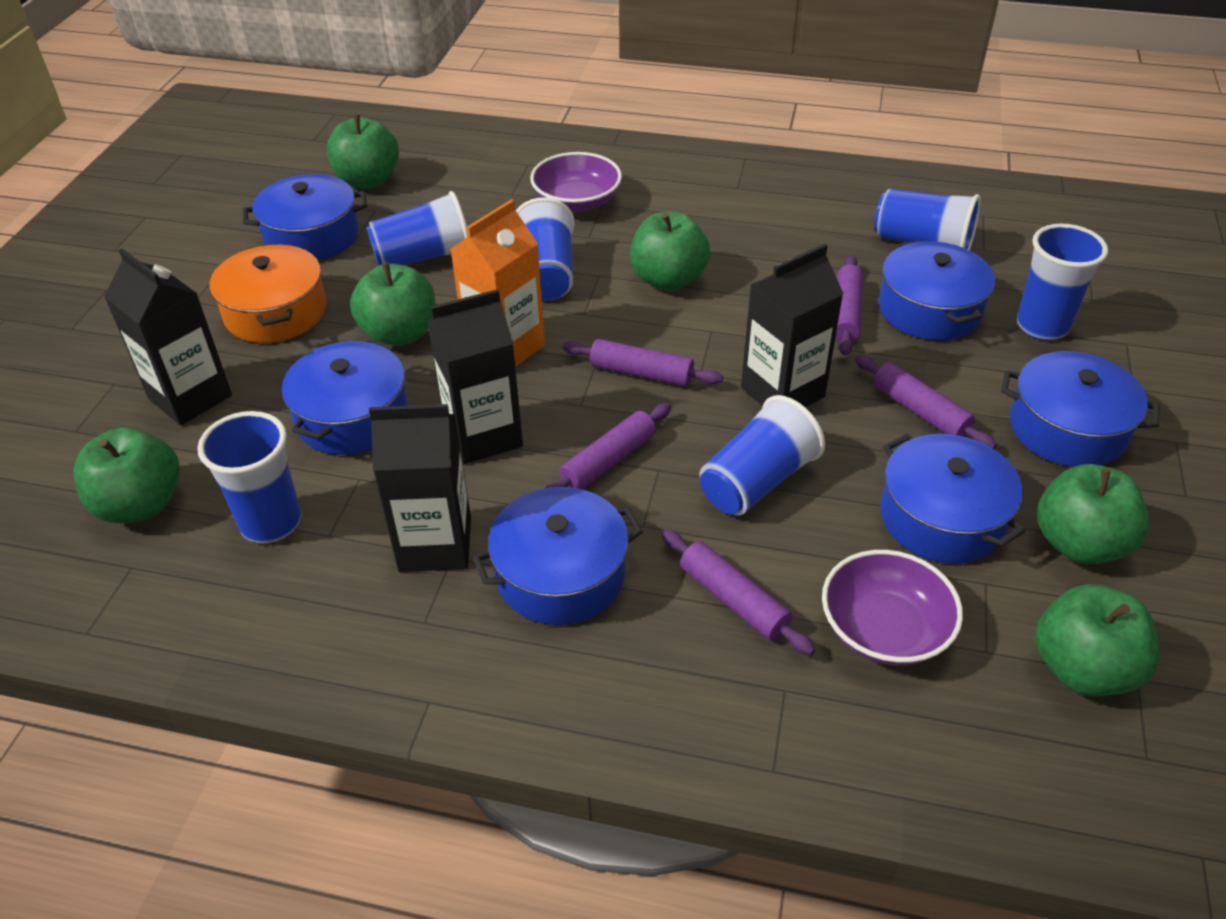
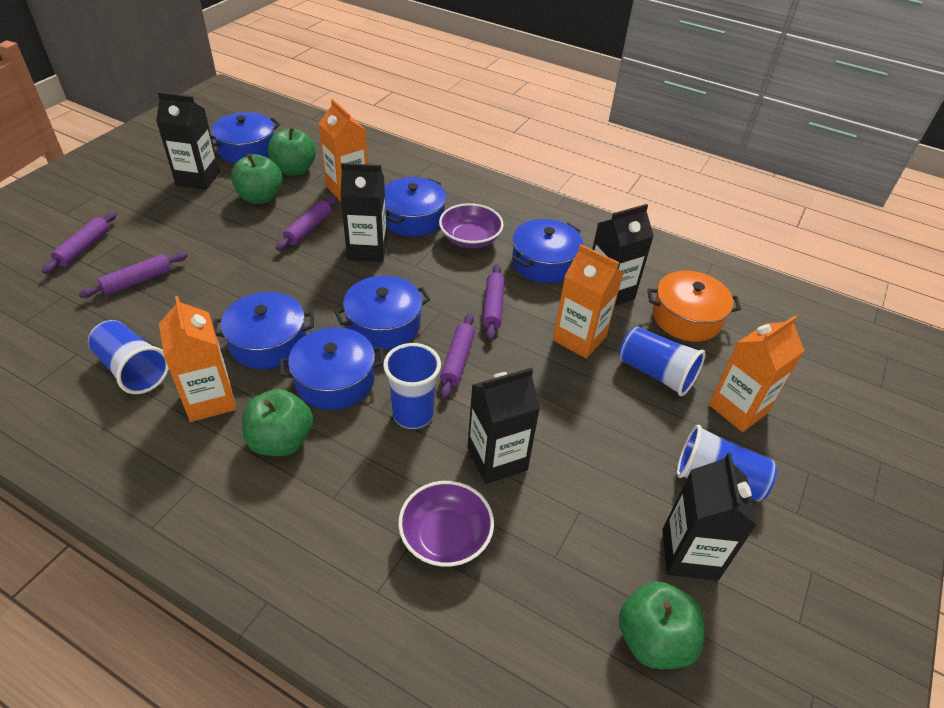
black carton: [104,248,232,426] [369,404,471,572] [427,289,523,464] [741,244,844,407] = 4 -> [156,92,220,190] [340,163,387,262] [467,368,540,484] [592,204,654,306] [662,453,757,581] = 5
blue cup: [197,411,301,543] [366,191,468,265] [516,197,575,300] [700,395,825,516] [874,189,981,250] [1017,224,1108,340] = 6 -> [88,320,169,394] [383,343,441,429] [619,327,705,396] [677,425,777,501] = 4
green apple: [73,427,180,523] [327,115,399,188] [350,263,435,346] [630,212,710,291] [1035,584,1159,696] [1037,464,1150,564] = 6 -> [231,154,283,204] [242,389,313,456] [268,127,316,176] [619,581,704,669] = 4
orange carton: [451,199,545,367] = 1 -> [159,296,236,422] [318,99,368,202] [553,244,623,358] [709,316,805,432] = 4

